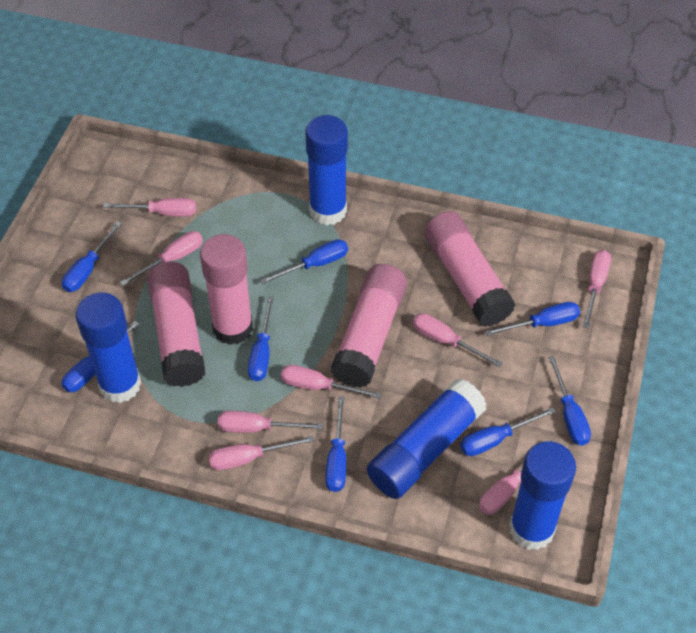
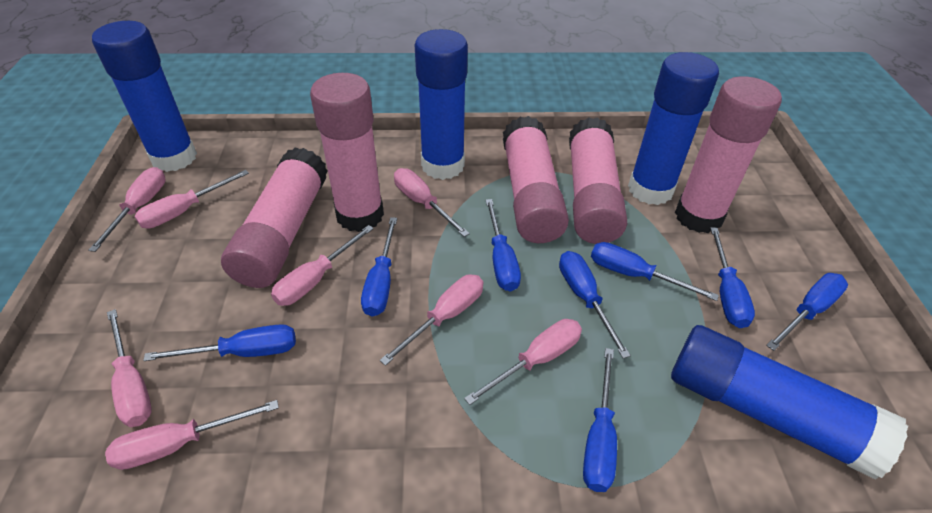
pink glue stick: [147,262,205,387] [200,234,253,345] [331,264,407,388] [424,211,515,327] = 4 -> [221,147,328,288] [310,73,384,232] [503,116,569,243] [569,117,627,244] [675,76,782,233] = 5

